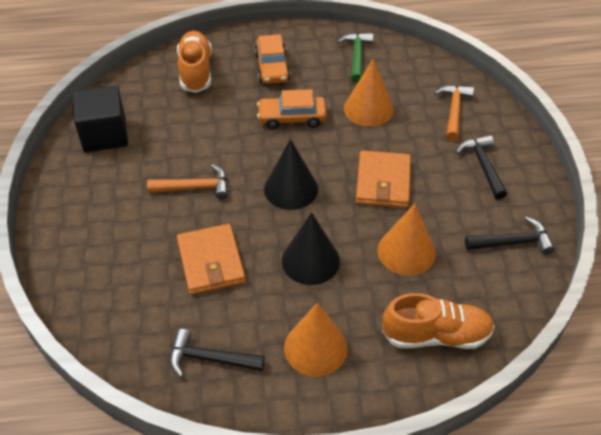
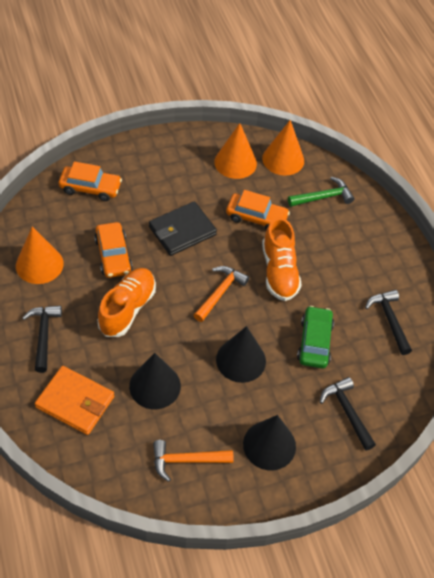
black cone: [264,139,318,210] [282,212,340,285] = 2 -> [129,353,181,409] [216,326,266,383] [243,415,296,470] = 3
black cube: [73,86,128,152] = 1 -> none = 0
black wallet: none = 0 -> [149,201,217,256] = 1
green car: none = 0 -> [297,306,334,369] = 1
orange car: [255,34,291,84] [257,89,327,129] = 2 -> [59,161,122,201] [94,222,133,278] [226,190,290,230] = 3
orange wallet: [177,224,246,295] [356,150,411,208] = 2 -> [35,366,114,435] = 1

